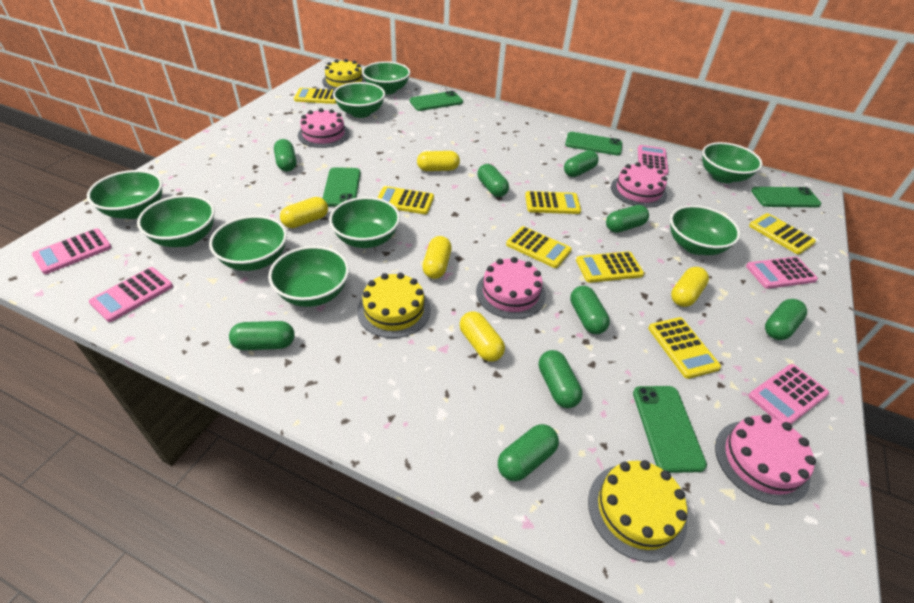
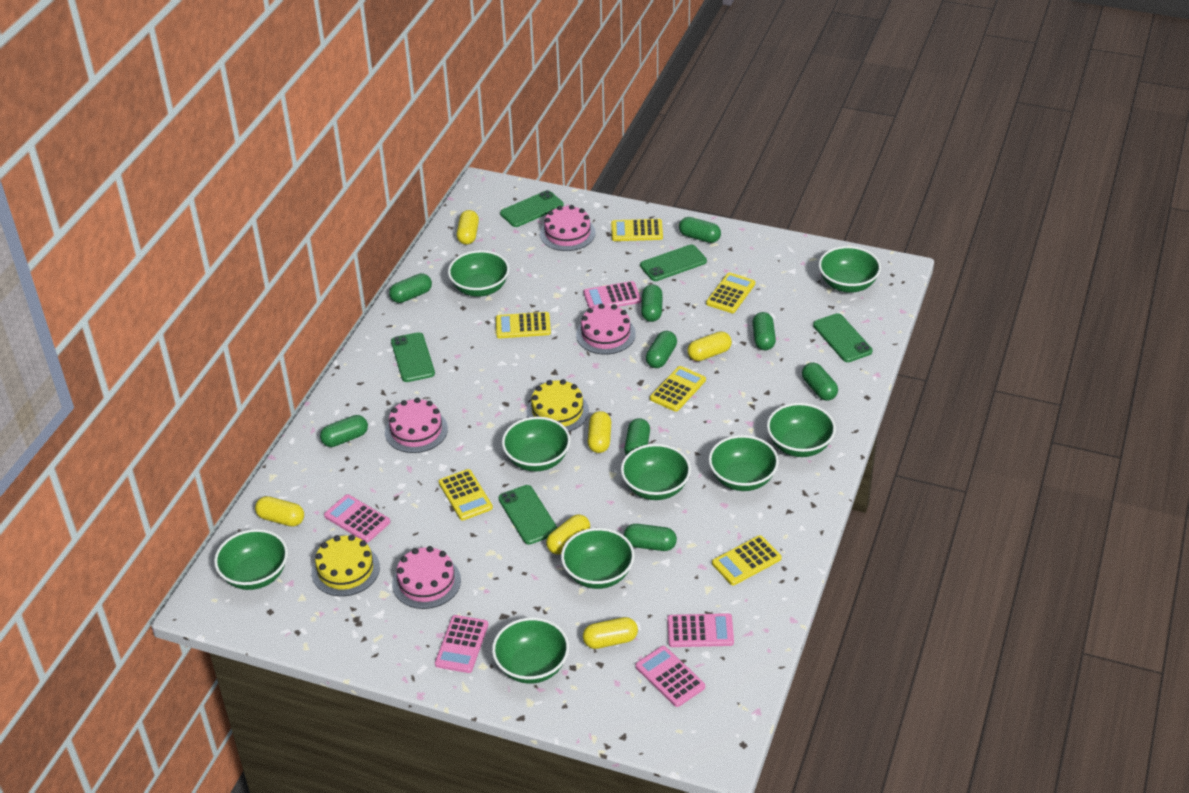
yellow cake: [322,59,366,90] [357,273,431,338] [588,460,687,562] = 3 -> [311,535,380,596] [526,379,589,432] = 2
yellow calculator: [294,88,336,104] [377,186,434,214] [506,226,572,268] [525,191,581,214] [576,251,644,283] [648,317,721,379] [749,213,816,254] = 7 -> [439,469,493,521] [496,312,551,338] [611,219,663,241] [650,366,706,412] [706,272,755,313] [712,535,782,585] = 6
yellow capsule: [280,197,328,228] [417,151,460,171] [422,236,452,279] [460,311,505,362] [671,267,709,307] = 5 -> [255,496,304,527] [457,210,479,245] [546,514,590,555] [583,617,638,649] [588,411,611,453] [687,331,732,361] = 6

